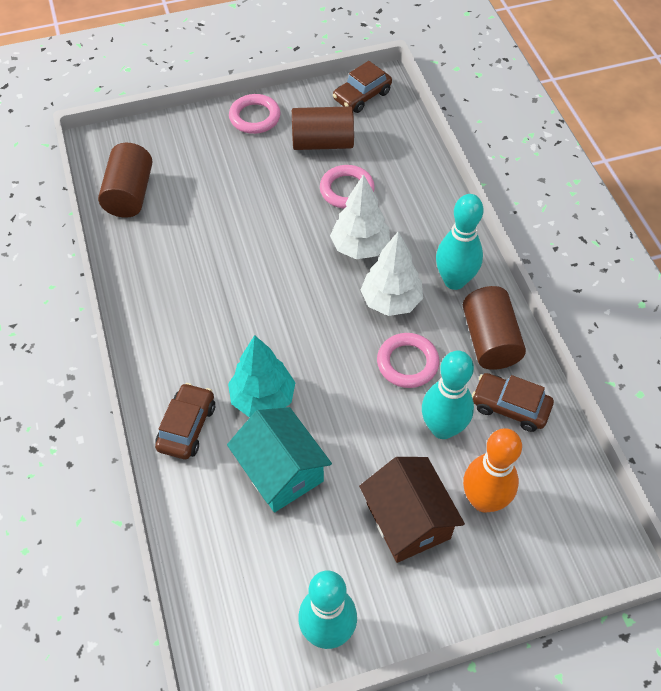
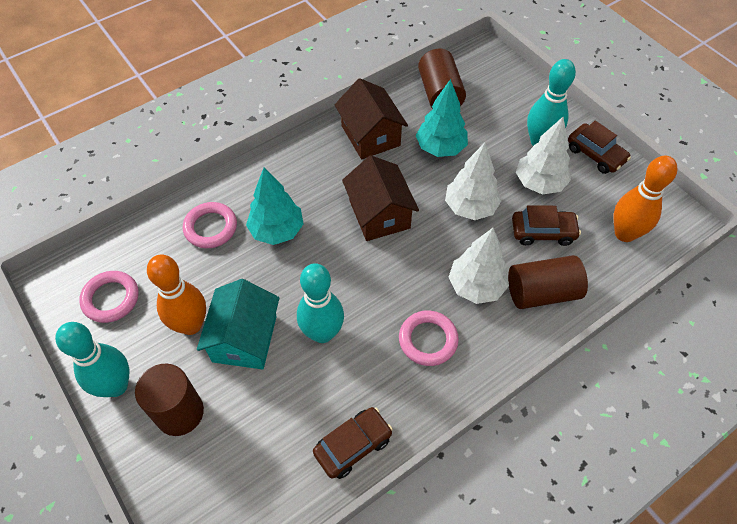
brown house: [359,457,465,563] = 1 -> [335,78,408,159] [342,155,419,241] = 2
orange bowling pin: [463,428,522,513] = 1 -> [147,255,206,335] [613,155,678,242] = 2
turquoise tree: [228,335,296,417] = 1 -> [246,168,303,245] [416,79,468,157] = 2
white tree: [330,174,390,259] [361,231,423,316] = 2 -> [445,143,501,220] [448,228,509,304] [516,117,571,194] = 3

